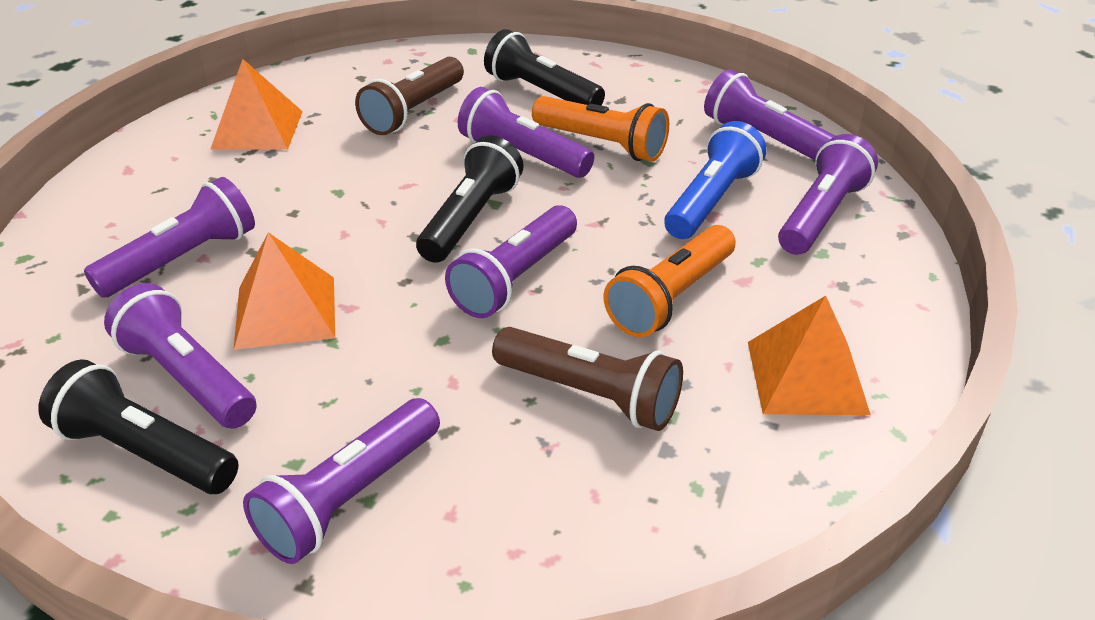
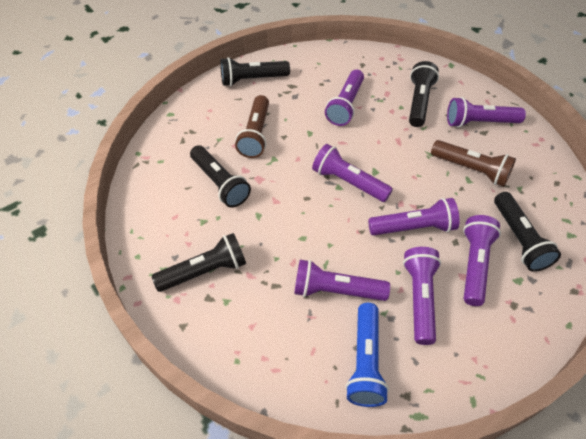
black flashlight: [38,359,239,494] [416,135,524,263] [484,29,605,105] = 3 -> [152,233,246,292] [190,145,251,208] [220,57,290,86] [409,61,439,127] [494,192,561,272] = 5
orange flashlight: [532,96,669,162] [604,225,736,337] = 2 -> none = 0
orange pyramid: [211,59,303,150] [234,232,335,350] [748,296,871,415] = 3 -> none = 0

